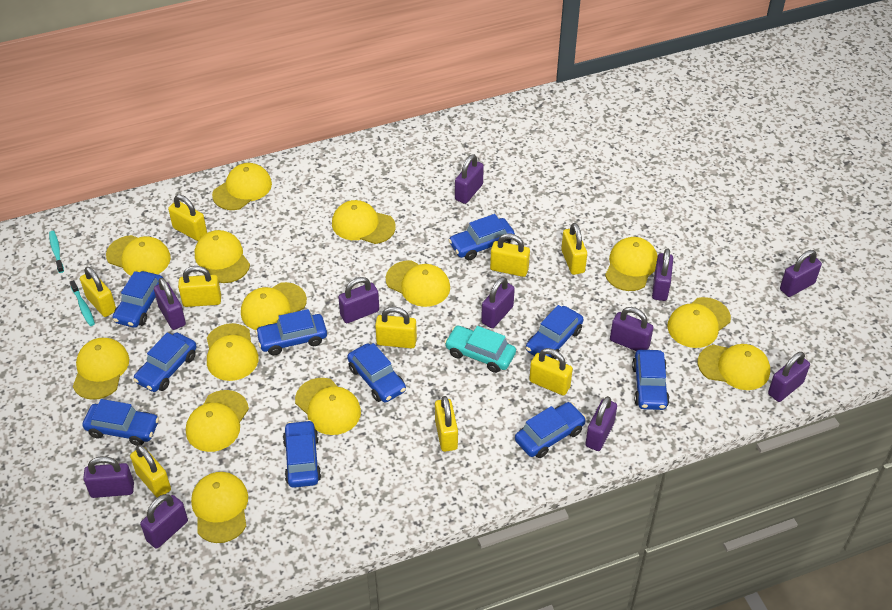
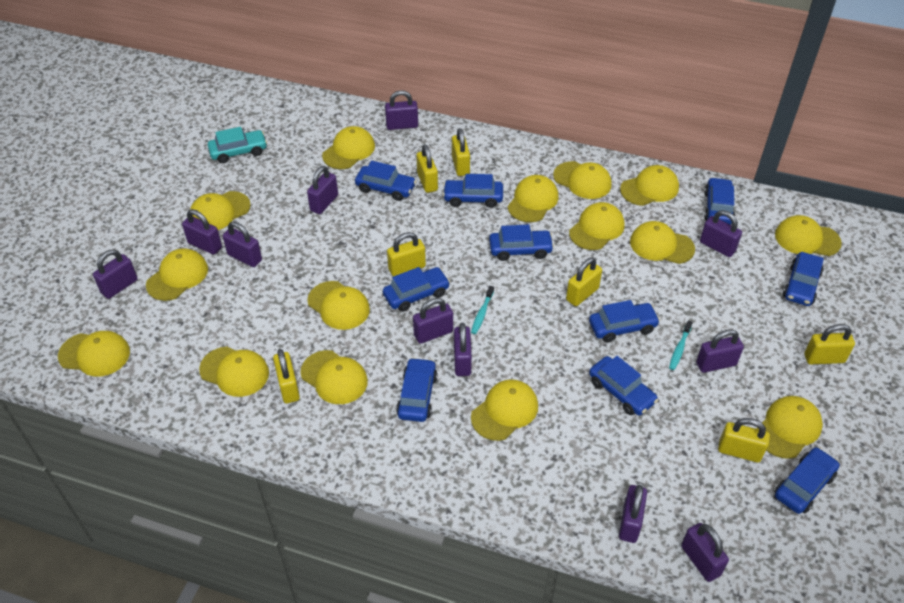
yellow cap: [73,338,129,400] [106,235,171,276] [186,390,249,452] [191,472,248,543] [195,230,250,283] [207,323,259,381] [212,163,272,210] [241,282,307,330] [295,378,361,435] [332,200,396,244] [386,260,450,307] [605,237,658,291] [667,297,731,348] [698,344,770,390] = 14 -> [58,331,130,377] [146,248,208,301] [190,191,251,230] [199,347,269,397] [300,350,368,404] [307,281,370,330] [322,126,375,169] [471,379,538,441] [508,175,558,222] [553,161,612,199] [569,202,625,250] [620,165,679,206] [630,221,695,264] [756,396,823,459] [775,215,842,256] = 15
yellow padlock: [80,267,116,317] [130,445,171,497] [168,195,207,241] [178,266,221,307] [375,307,417,348] [435,396,458,452] [490,233,530,277] [529,348,573,396] [561,223,587,275] = 9 -> [273,349,300,403] [387,232,426,277] [416,144,438,193] [452,128,470,176] [566,258,602,306] [718,418,770,463] [804,324,855,365] = 7

